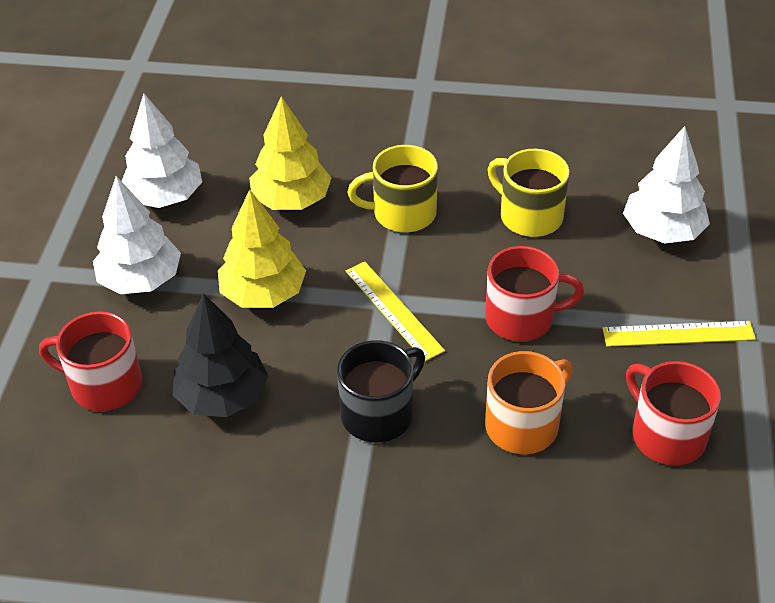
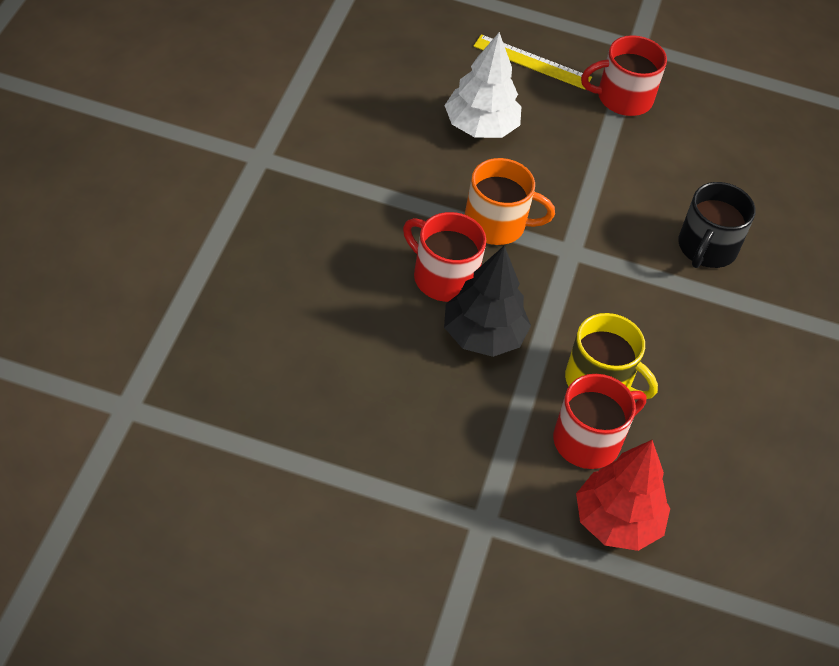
red tree: none = 0 -> [576,440,670,551] = 1
white tree: [93,176,181,294] [122,94,202,208] [623,126,710,244] = 3 -> [444,32,521,138] = 1
yellow mug: [348,145,438,232] [488,149,569,237] = 2 -> [565,313,658,399] = 1
yellow ruler: [346,261,445,362] [602,321,756,347] = 2 -> [473,34,592,90] = 1
yellow tree: [218,189,306,308] [249,96,331,210] = 2 -> none = 0

